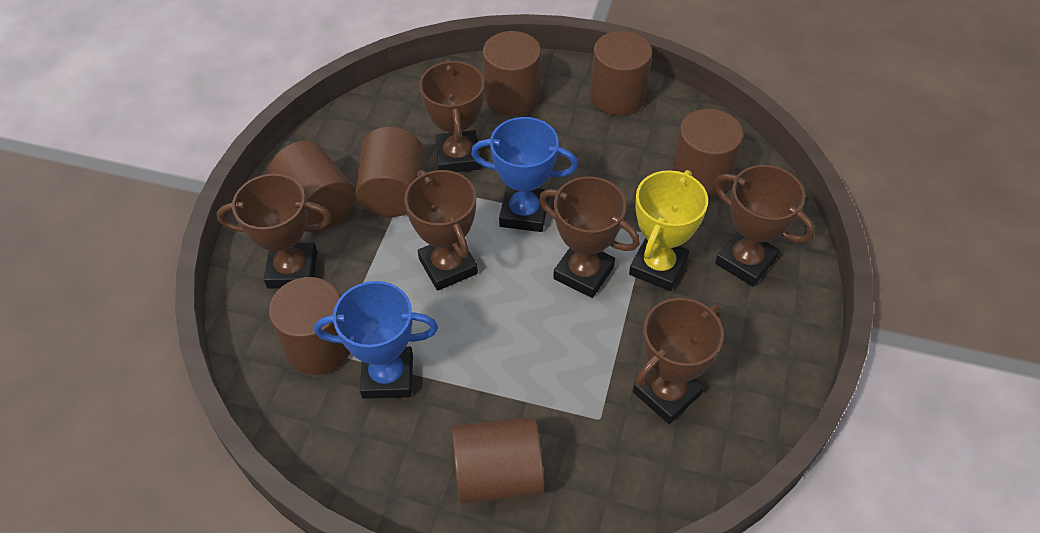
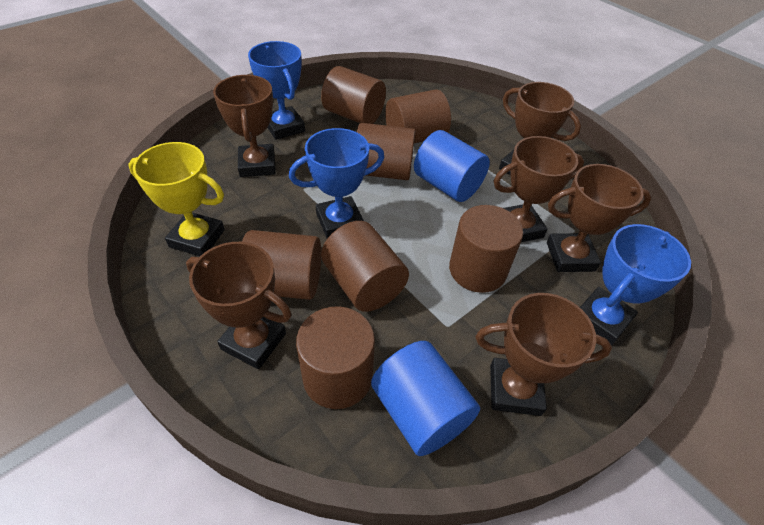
blue cylinder: none = 0 -> [371,341,480,456] [414,130,490,202] = 2
blue trophy: [314,281,438,399] [471,117,578,232] = 2 -> [248,41,305,140] [289,128,385,238] [580,224,691,345] = 3

